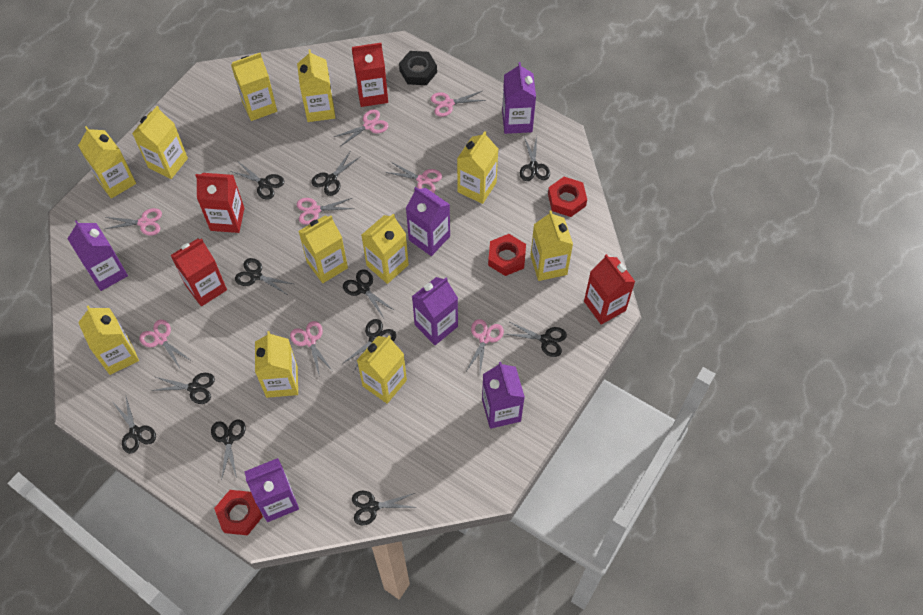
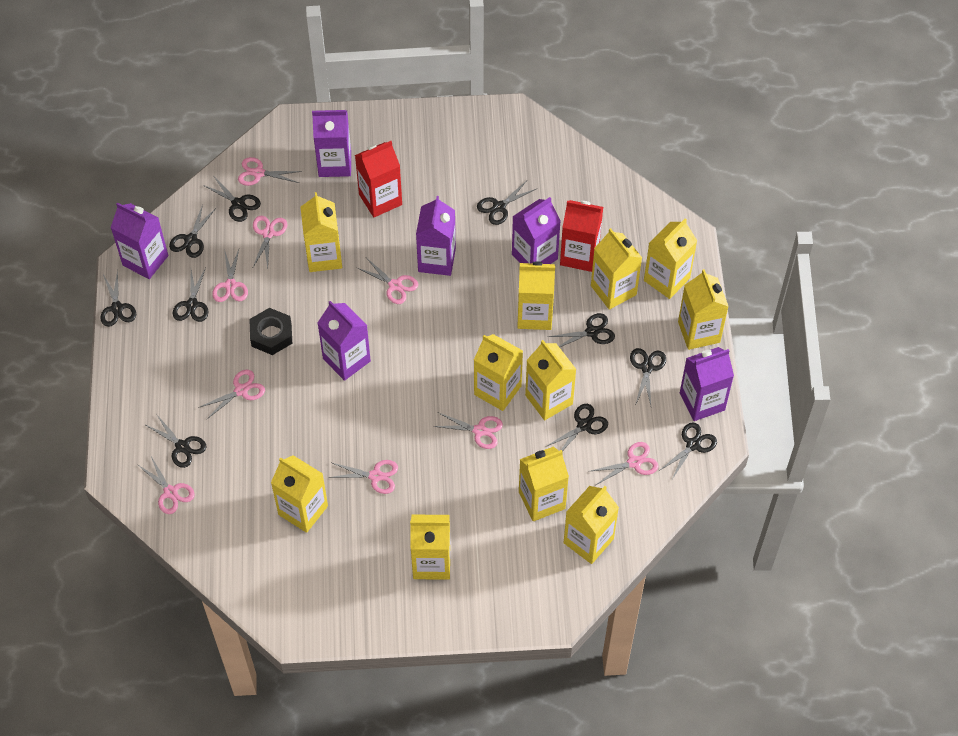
black scissors: [114,397,156,454] [151,373,215,404] [211,419,246,481] [230,162,284,200] [235,258,293,294] [311,150,360,196] [342,319,396,372] [343,269,395,318] [352,491,418,525] [505,322,567,357] [520,136,550,181] = 11 -> [100,270,136,327] [144,414,206,468] [169,204,216,258] [173,267,208,322] [203,177,261,222] [477,180,536,225] [545,404,608,451] [548,313,615,347] [630,348,666,405] [659,422,717,479] = 10
pink scissors: [105,208,162,236] [139,320,192,370] [290,321,332,374] [297,198,354,225] [334,110,389,146] [385,162,442,193] [431,91,486,117] [467,319,504,372] = 8 -> [138,457,195,514] [198,370,265,420] [212,249,248,302] [238,157,302,186] [253,216,287,269] [328,460,398,494] [357,258,418,304] [433,412,503,449] [591,442,659,485] = 9
red carton: [170,238,227,306] [195,173,244,233] [352,43,388,107] [584,254,635,325] = 4 -> [355,141,402,217] [560,200,603,272] = 2
red nut: [214,490,263,535] [488,234,526,276] [548,177,587,217] = 3 -> none = 0

